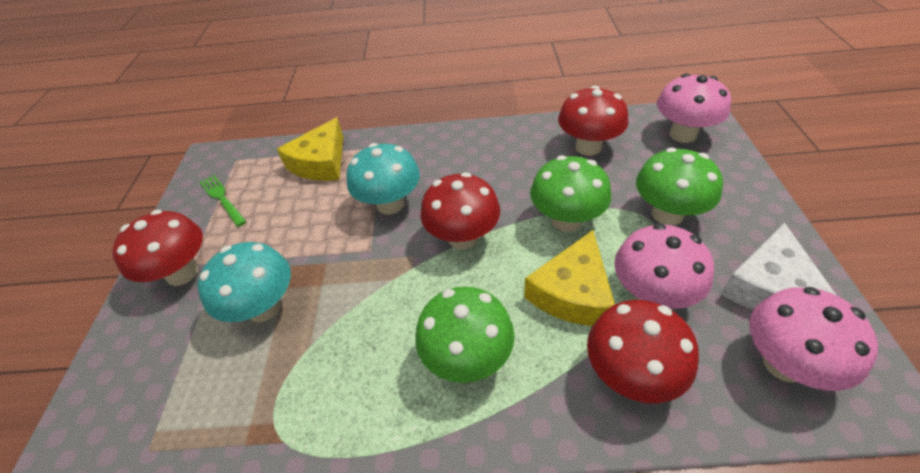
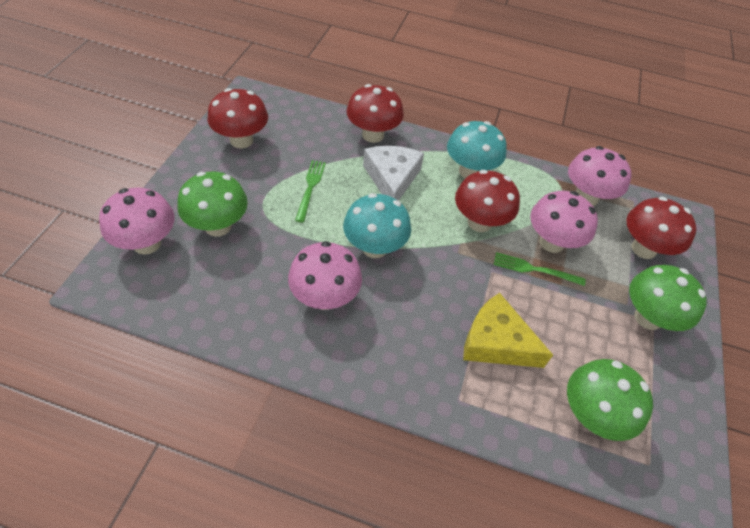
green fork: [200,175,246,227] = 1 -> [295,160,326,222] [493,252,586,286] = 2
pink mushroom: [614,223,714,309] [657,73,731,143] [749,287,878,391] = 3 -> [99,188,175,255] [288,241,362,310] [530,191,598,253] [568,146,632,206] = 4
yellow cheese: [277,118,343,181] [524,230,615,326] = 2 -> [463,293,553,368] = 1

